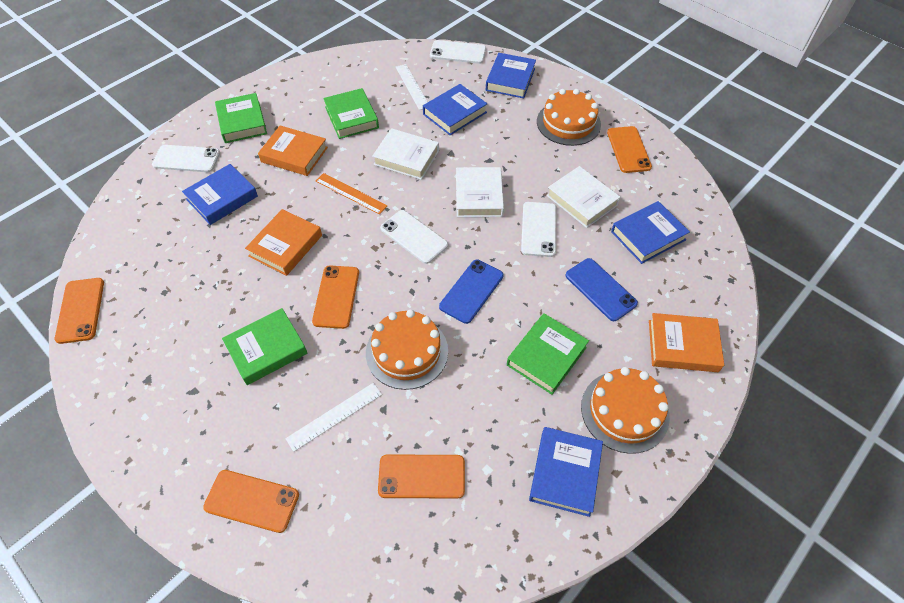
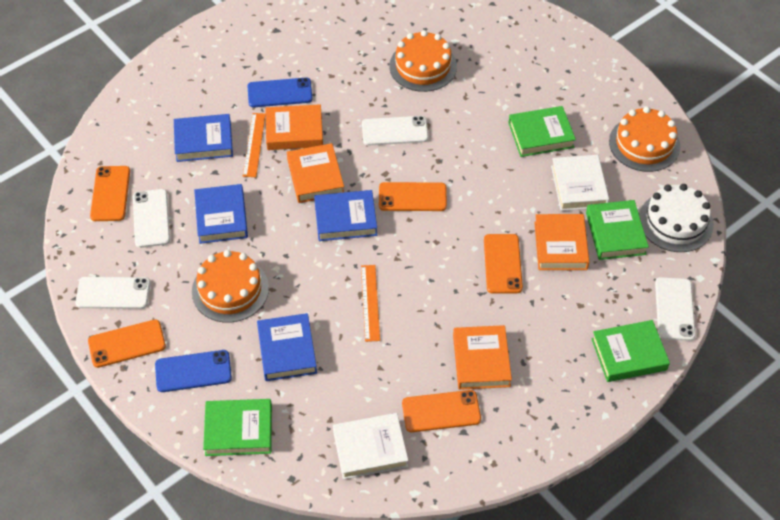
blue book: [182,164,258,225] [423,84,488,135] [486,53,536,98] [529,427,603,517] [611,201,690,264] = 5 -> [174,114,233,162] [194,184,248,244] [257,313,317,381] [314,190,377,241] = 4
orange book: [245,209,322,276] [258,125,328,176] [649,313,724,372] = 3 -> [265,104,323,150] [287,143,344,203] [453,325,512,390] [534,214,589,270] = 4
orange ruler: [316,173,387,215] = 1 -> [243,113,266,177] [361,265,380,342] = 2
white book: [372,128,439,180] [456,167,504,217] [546,166,620,228] = 3 -> [333,413,408,480] [551,155,609,211] = 2
white cake: none = 0 -> [639,184,714,252] = 1
white ruler: [285,383,382,452] [396,64,428,110] = 2 -> none = 0

